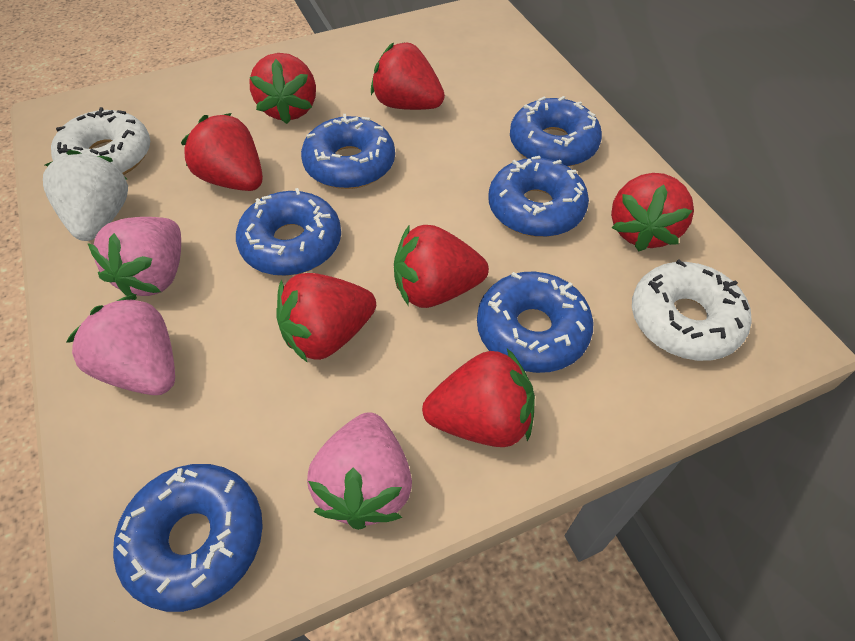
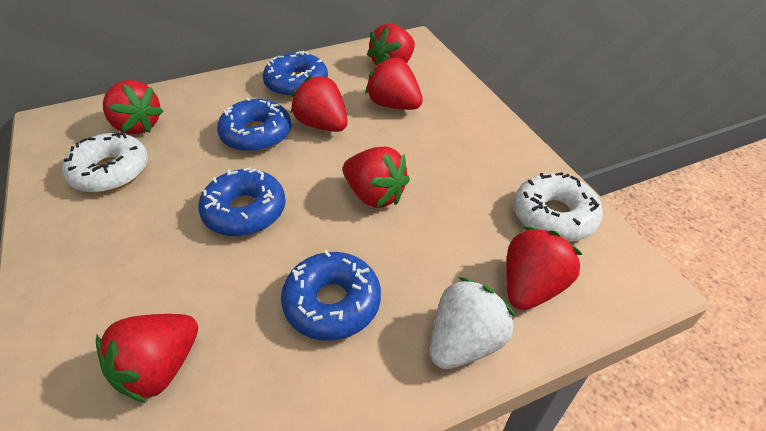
blue donut: [113,464,263,612] [236,188,341,276] [301,114,395,189] [477,272,593,373] [489,156,589,237] [510,96,602,167] = 6 -> [198,167,286,237] [217,97,291,152] [263,51,328,98] [281,250,381,341] = 4
pink strawberry: [66,294,175,395] [88,217,181,300] [307,412,412,530] = 3 -> none = 0

